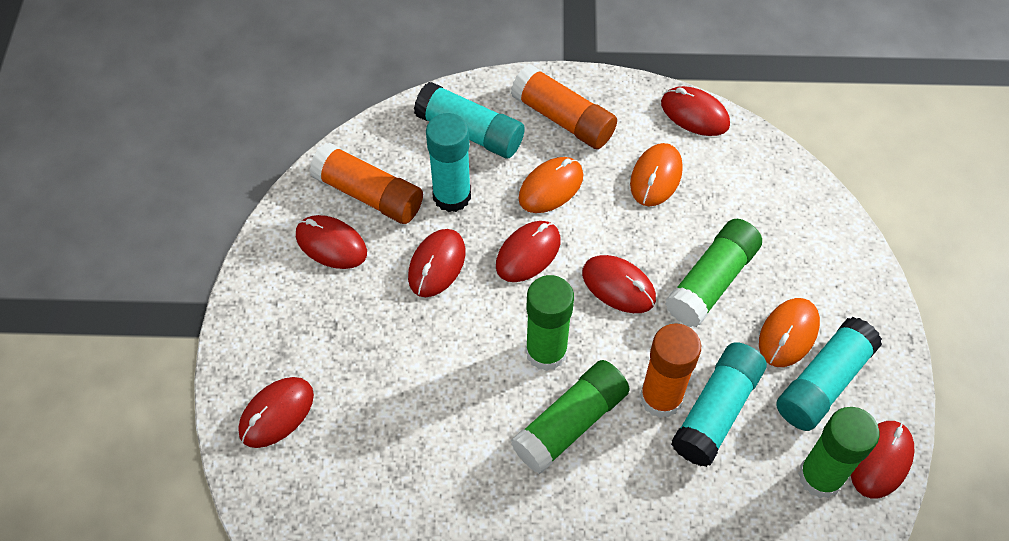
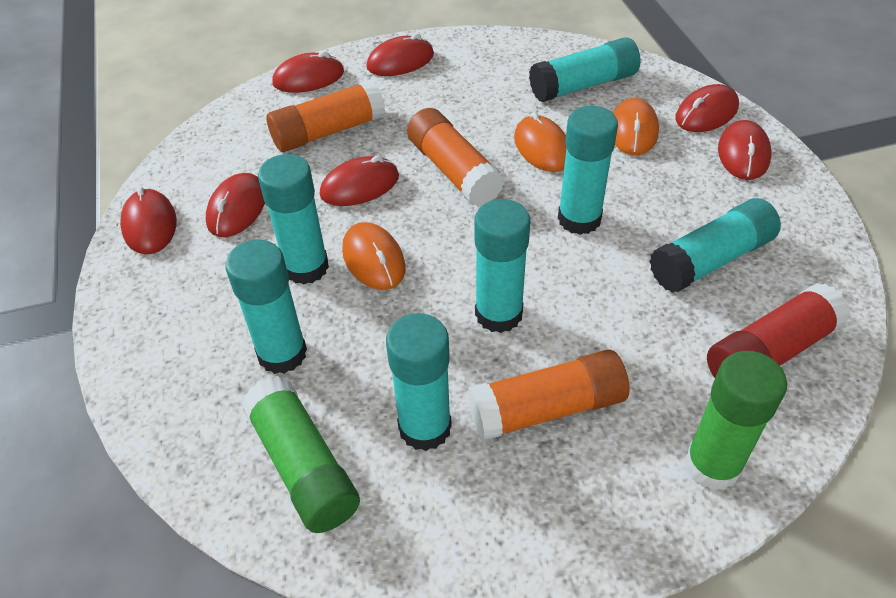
green glue stick: [511,360,630,474] [525,275,574,371] [665,219,762,327] [798,407,880,498] = 4 -> [241,376,360,533] [685,351,787,490] = 2
red glue stick: none = 0 -> [707,283,850,378] = 1
turquoise glue stick: [414,82,525,158] [426,113,471,212] [671,342,767,467] [776,317,882,431] = 4 -> [225,240,307,374] [258,154,329,285] [386,313,452,451] [474,199,531,333] [529,37,640,102] [558,106,618,235] [649,198,781,293] = 7

